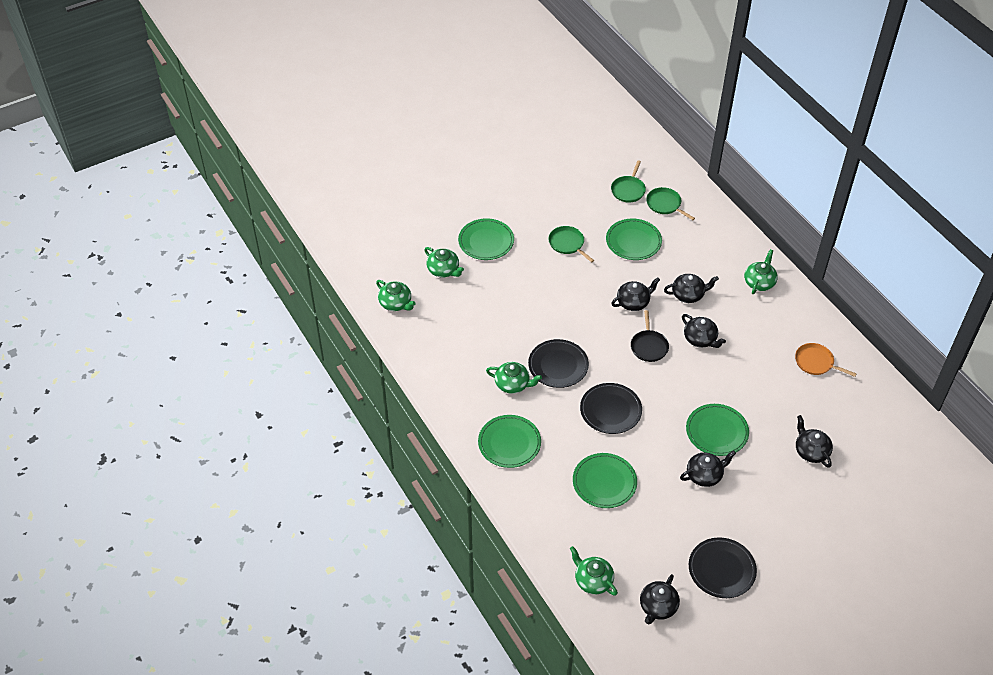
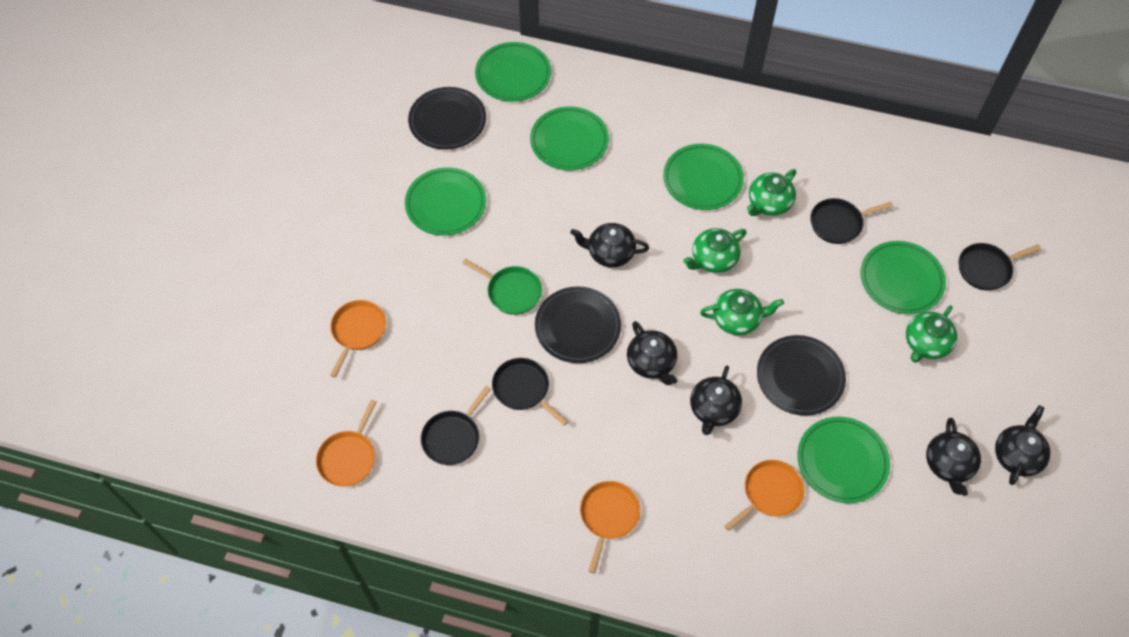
black pan: [631,310,669,362] = 1 -> [421,386,491,465] [492,358,568,425] [810,198,893,244] [959,243,1041,291] = 4
black teapot: [611,277,660,311] [640,574,680,624] [664,274,719,303] [680,451,736,487] [682,314,726,348] [796,415,833,468] = 6 -> [570,223,649,267] [627,321,677,385] [690,365,742,435] [926,418,981,496] [995,405,1051,485] = 5
green pan: [548,226,594,263] [611,160,646,203] [646,187,695,220] = 3 -> [462,259,542,315] = 1
green plate: [458,218,514,260] [478,415,541,468] [573,453,637,508] [606,219,662,260] [686,404,749,456] = 5 -> [405,167,486,236] [475,42,551,102] [530,106,609,170] [663,144,744,210] [797,417,890,503] [860,241,946,314] = 6
green teapot: [376,280,416,311] [425,247,464,277] [486,362,542,394] [570,546,618,596] [744,249,778,294] = 5 -> [683,228,746,273] [700,289,784,335] [747,169,796,216] [906,305,957,363] = 4
orange pan: [795,343,856,377] = 1 -> [316,400,376,486] [330,300,386,378] [580,481,640,574] [725,460,805,531] = 4

